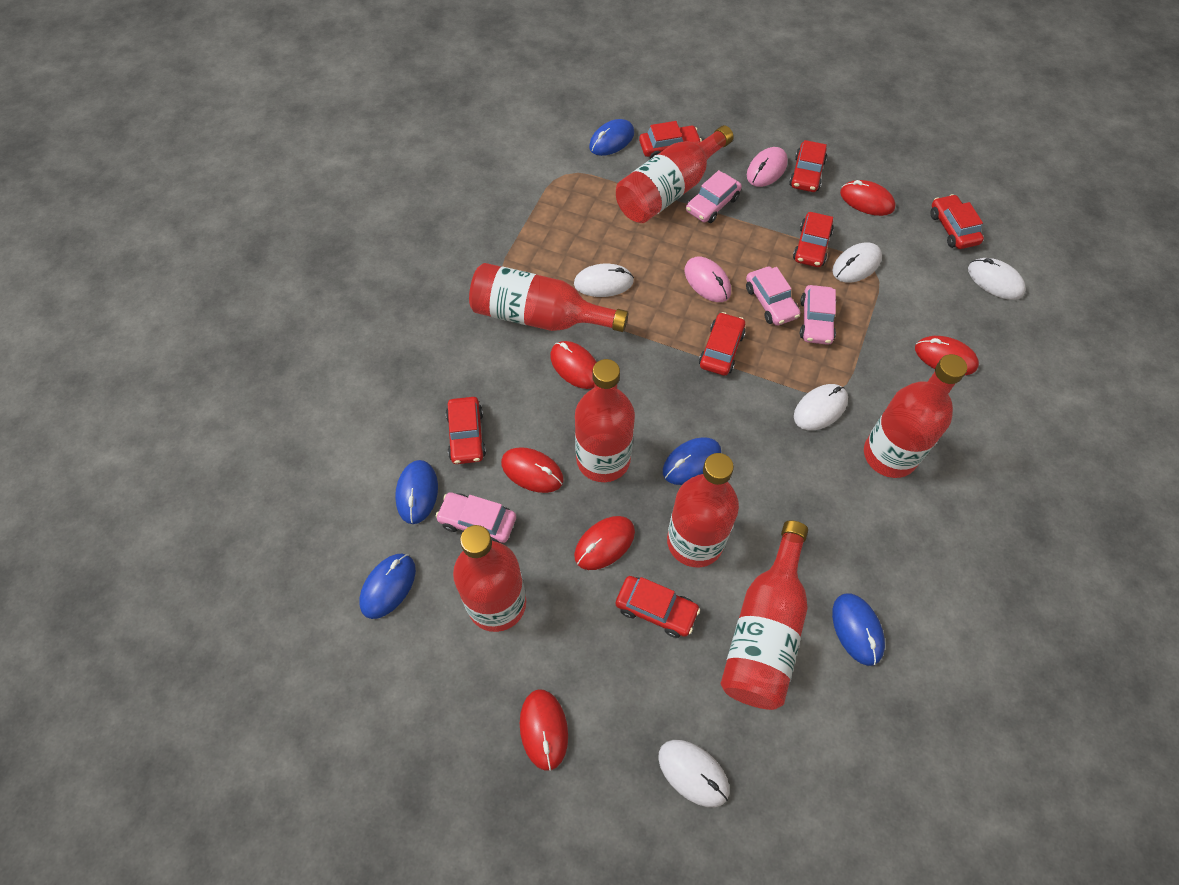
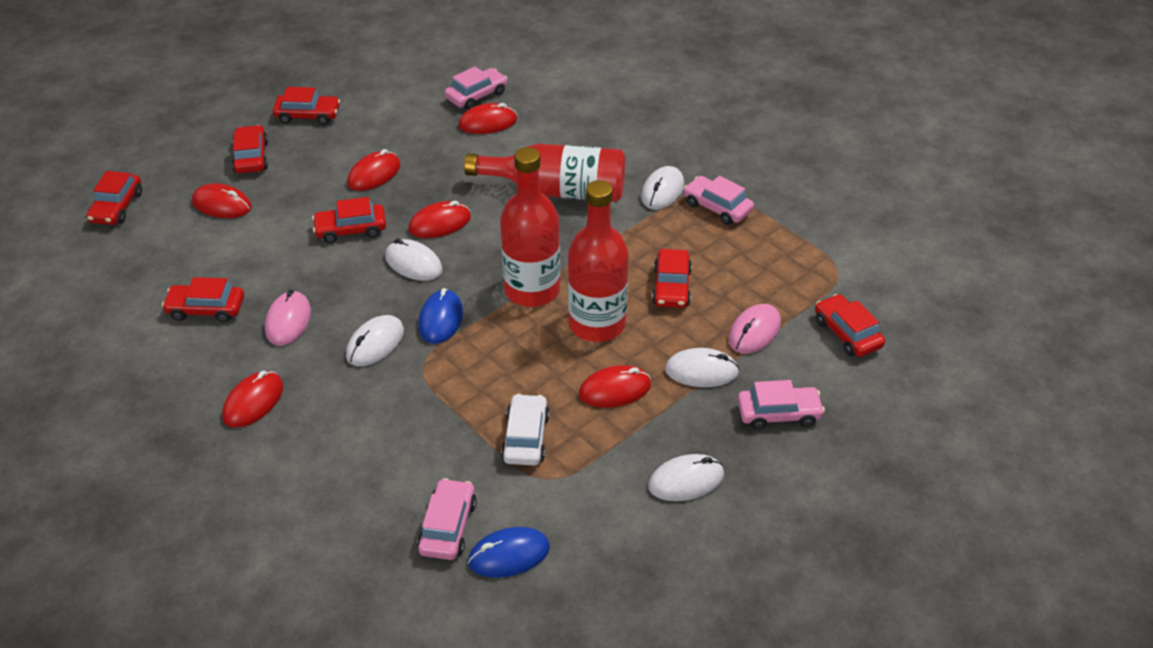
blue mouse: [359,554,416,619] [395,460,438,524] [589,119,634,156] [663,437,721,485] [832,593,885,666] = 5 -> [419,288,463,344] [468,527,550,578] = 2
red bottle: [453,525,526,632] [469,263,628,332] [575,359,635,482] [616,125,734,223] [667,453,739,567] [721,520,808,710] [864,354,967,478] = 7 -> [464,144,625,202] [500,147,560,307] [568,180,629,342] = 3
white car: none = 0 -> [501,394,550,465] = 1

